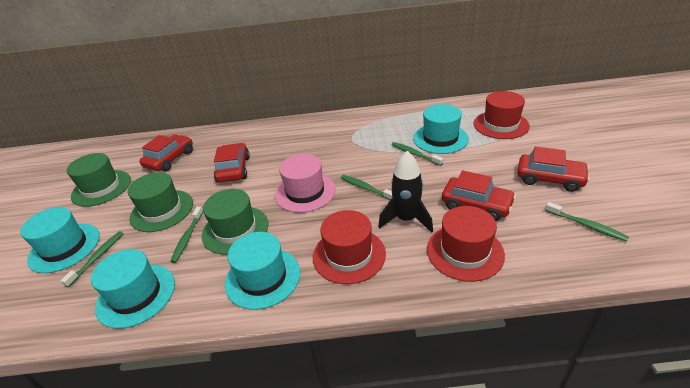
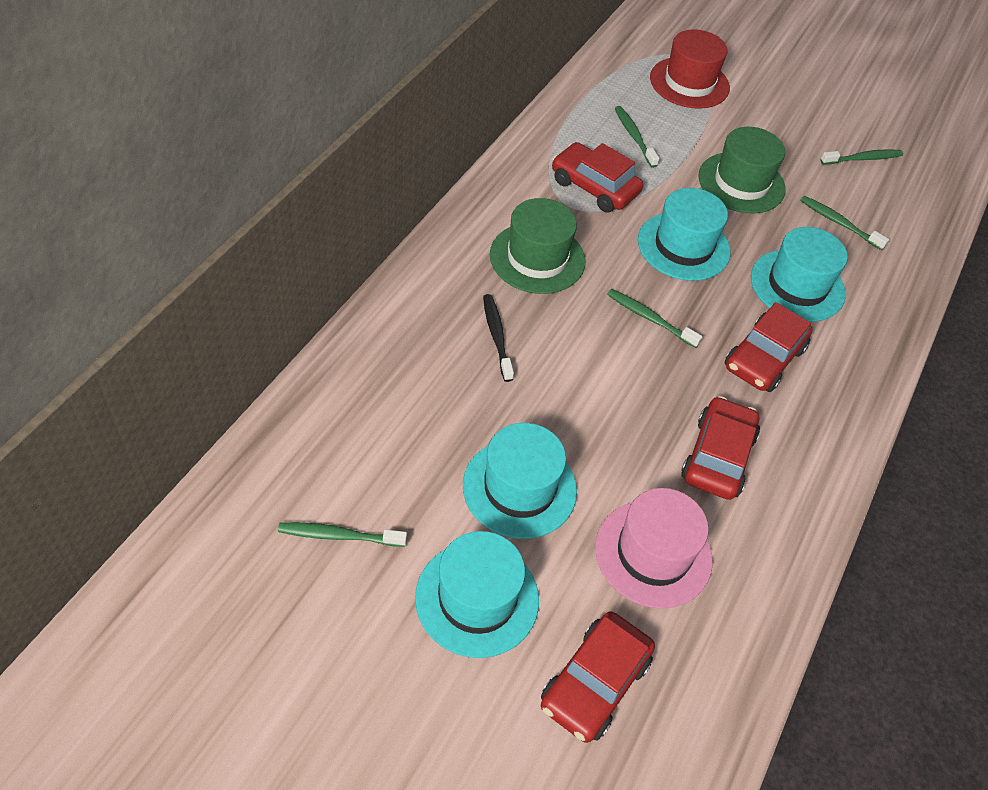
black rocket: [378,151,433,233] = 1 -> none = 0
black toothbrush: none = 0 -> [483,294,514,382] = 1
green hat: [66,153,131,207] [128,172,193,232] [202,189,269,255] = 3 -> [490,198,585,294] [698,127,786,213] = 2
red hat: [313,210,386,284] [427,206,505,282] [474,91,530,139] = 3 -> [650,29,730,109] = 1

